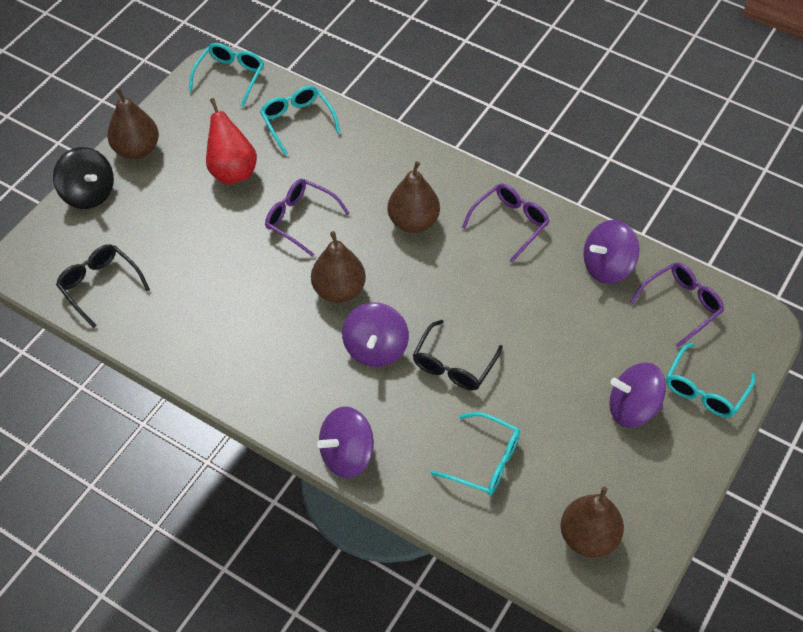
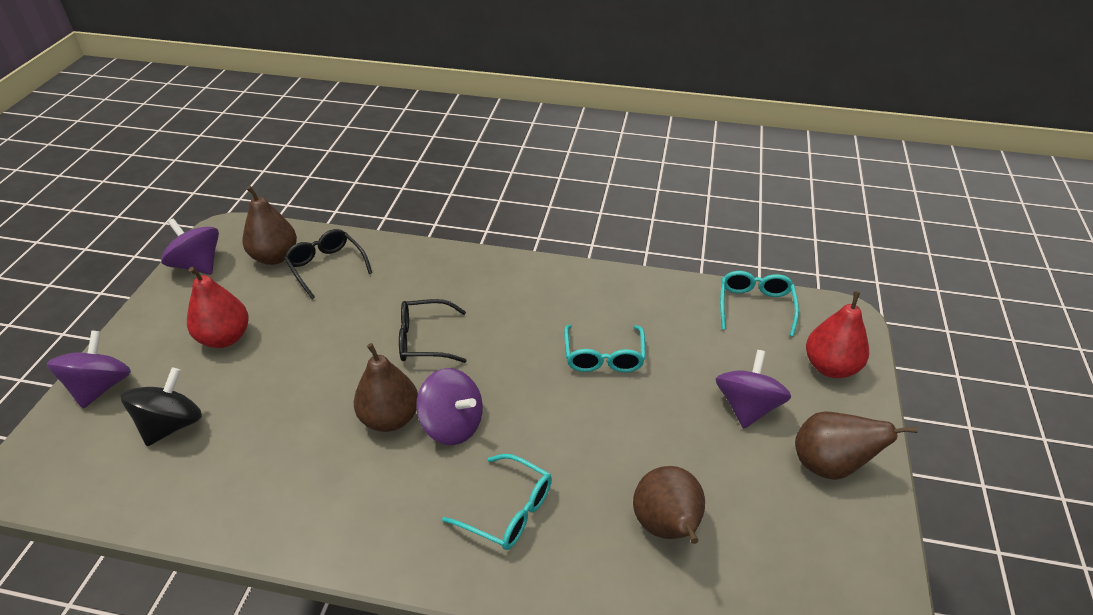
purple glasses: [265,179,350,257] [462,184,550,263] [630,262,724,347] = 3 -> none = 0
red pear: [206,98,257,184] = 1 -> [187,267,249,348] [806,291,869,378] = 2
turquoise glasses: [189,43,264,107] [260,86,341,155] [431,412,520,495] [666,343,755,417] = 4 -> [442,454,552,550] [564,324,645,372] [720,271,799,337] = 3

